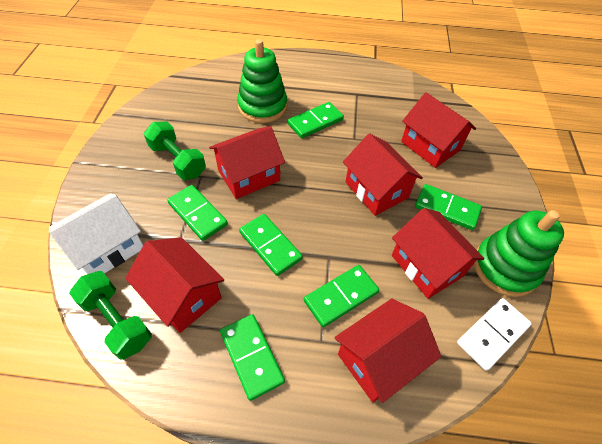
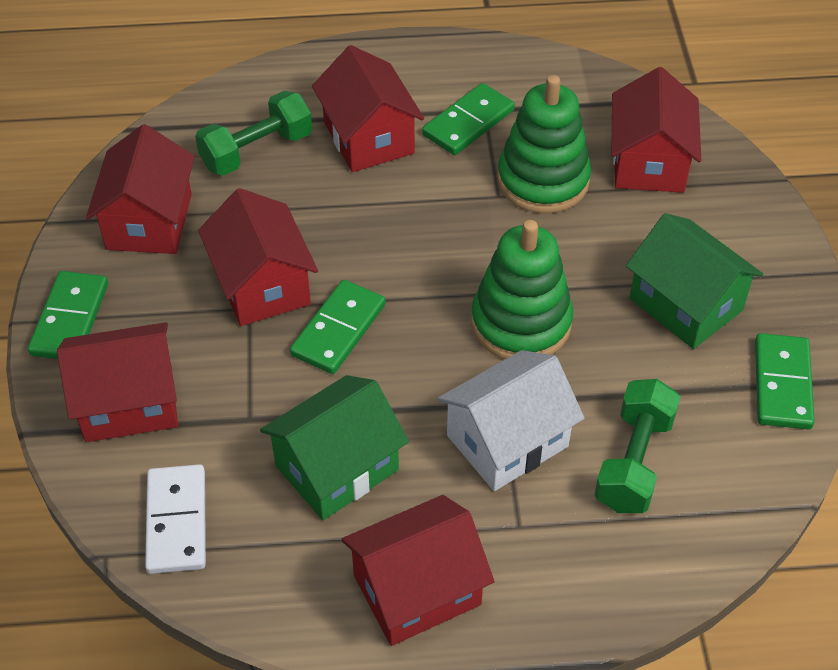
green domino: [167,185,228,241] [220,314,285,401] [239,214,303,276] [288,102,344,138] [304,265,379,327] [415,184,482,230] = 6 -> [28,271,108,359] [290,280,385,374] [422,83,515,155] [755,333,815,429] = 4
green house: none = 0 -> [260,375,409,520] [626,213,764,349] = 2

